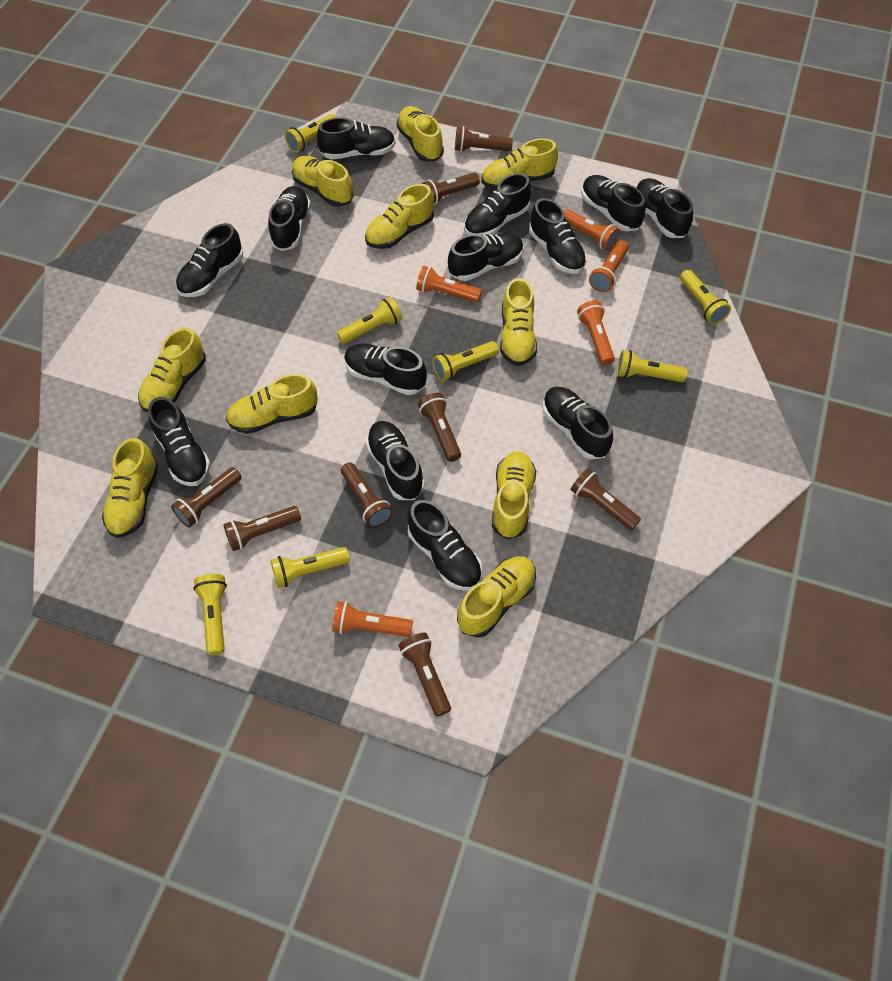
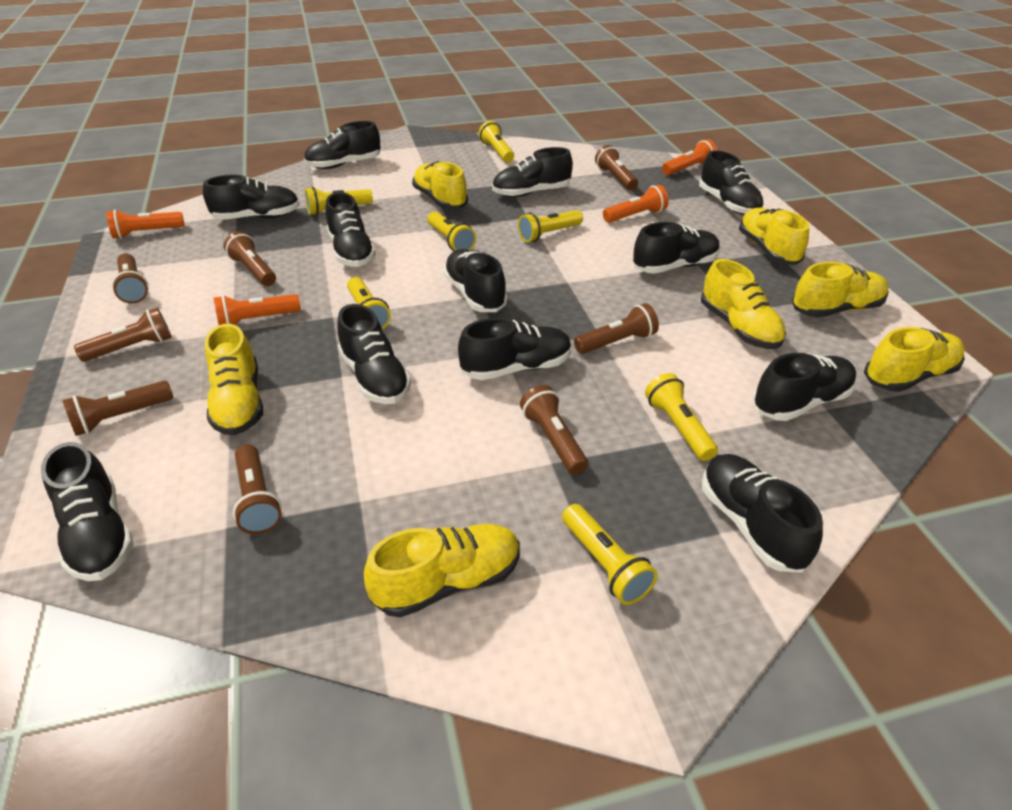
black shoe: [148,397,211,486] [176,223,243,297] [268,186,311,251] [317,117,396,159] [344,344,427,395] [365,421,425,500] [408,500,482,591] [448,233,524,281] [464,173,531,235] [529,198,587,274] [542,387,613,460] [581,175,646,231] [636,178,693,238] = 13 -> [41,442,134,581] [203,175,300,220] [304,121,381,169] [325,192,376,267] [337,304,411,404] [443,249,507,312] [458,318,572,380] [492,147,573,197] [633,222,720,274] [699,150,764,215] [702,454,823,573] [752,353,856,421] = 12
orange flashlight: [332,601,413,637] [416,266,482,302] [564,209,620,251] [577,300,615,365] [589,240,629,292] = 5 -> [106,209,185,239] [213,294,301,325] [603,185,669,223] [662,139,717,175] = 4
yellow shoe: [102,438,159,538] [138,328,206,412] [226,374,318,434] [292,156,354,207] [365,184,434,249] [396,106,444,161] [457,556,536,637] [481,138,558,190] [492,451,536,539] [500,278,537,366] = 10 -> [205,324,263,435] [364,524,520,617] [412,161,468,209] [701,259,786,349] [739,208,809,265] [792,262,889,317] [864,327,965,392] = 7

